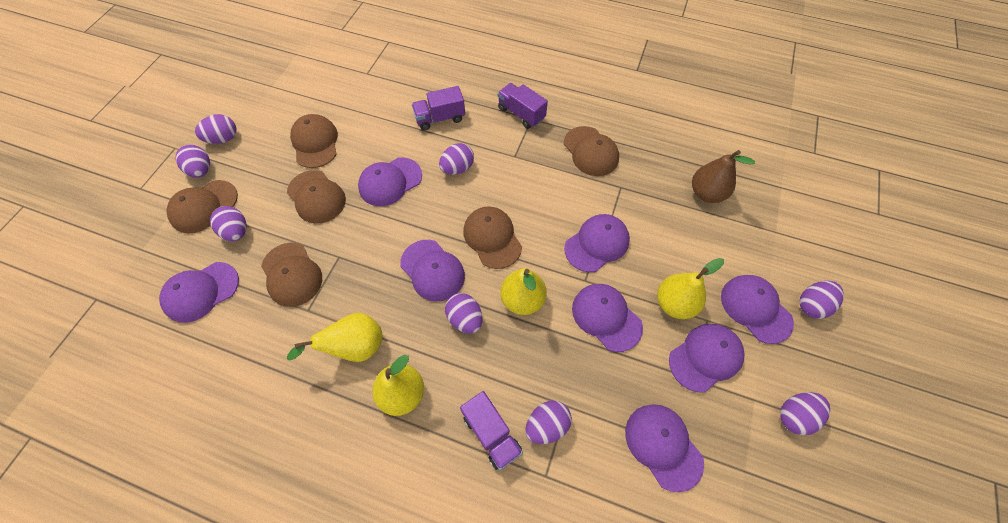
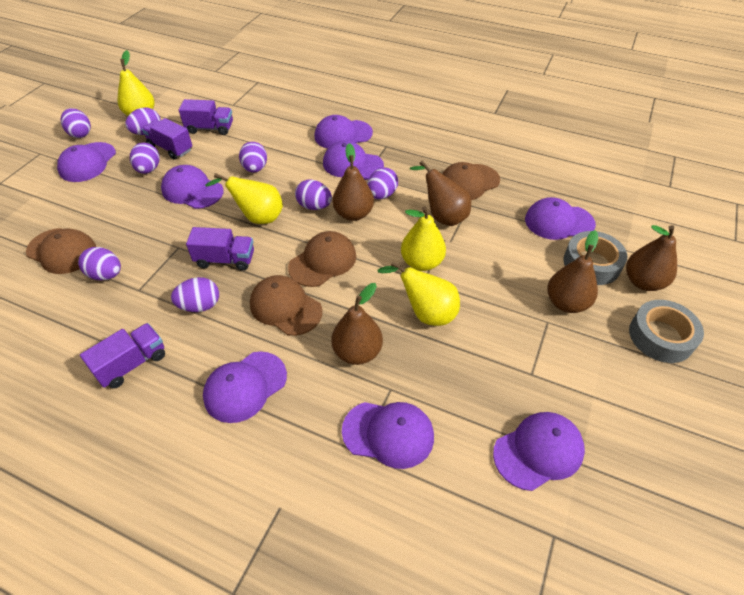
brown cap: [166,180,238,233] [261,243,322,307] [287,170,346,223] [290,114,338,168] [463,206,522,269] [564,126,619,176] = 6 -> [26,228,96,274] [250,275,322,336] [288,231,356,287] [442,162,500,200] = 4
brown pear: [692,150,755,203] = 1 -> [331,283,383,365] [332,143,374,221] [410,161,471,226] [547,230,598,313] [626,225,677,291] = 5
grey tape: none = 0 -> [563,231,627,285] [629,300,704,363] = 2
purple truck: [412,86,465,130] [460,391,523,470] [498,83,548,129] = 3 -> [80,323,165,389] [142,118,192,159] [179,99,233,135] [186,227,254,271] = 4

